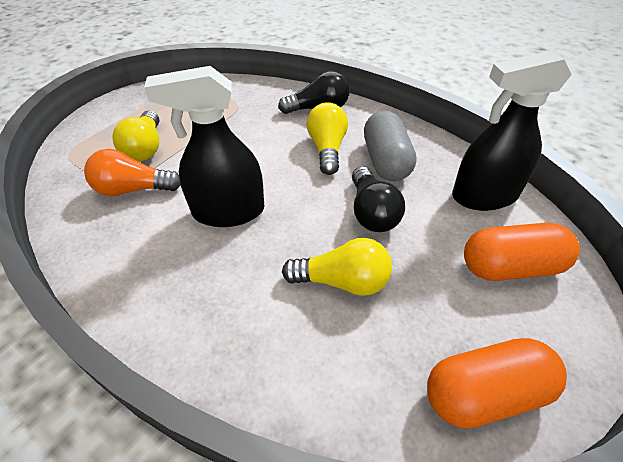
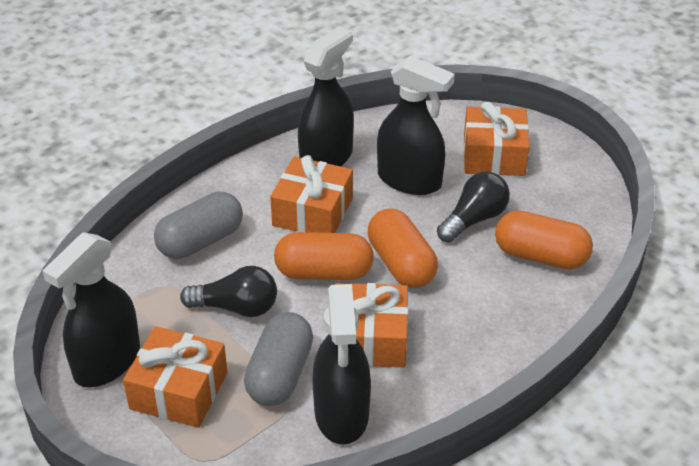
black spray bottle: [144,66,264,227] [452,50,572,211] = 2 -> [43,232,140,387] [298,26,354,166] [312,284,371,445] [377,56,455,195] = 4
grey capsule: [364,111,417,181] = 1 -> [154,191,243,259] [244,312,313,406] = 2
orange capsule: [427,338,567,429] [464,223,580,281] = 2 -> [274,232,374,280] [368,208,438,288] [495,211,593,269] = 3
orange gift: none = 0 -> [123,326,228,428] [270,155,353,233] [335,283,408,367] [464,102,530,176] = 4
orange light bulb: [84,149,181,196] = 1 -> none = 0
yellow light bulb: [113,110,159,161] [282,238,392,296] [307,102,348,175] = 3 -> none = 0

